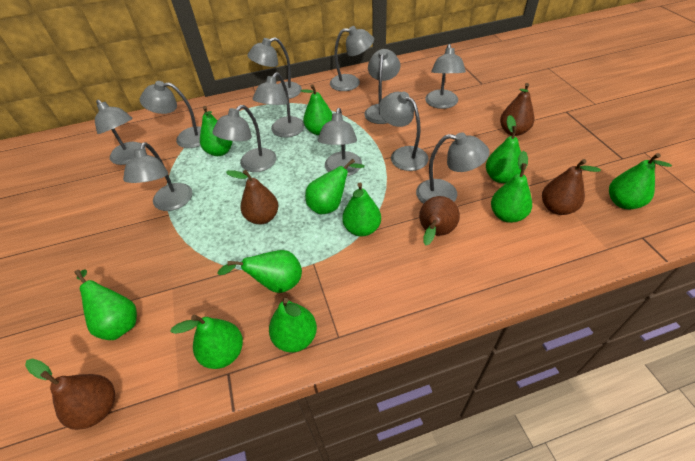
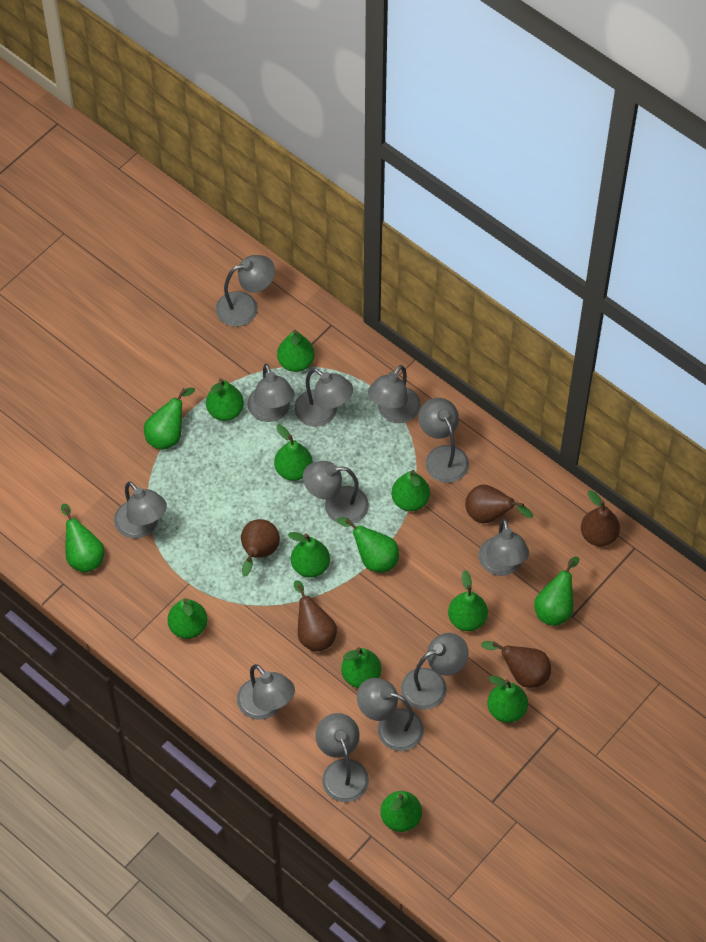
green pear: [74,269,137,340] [170,314,243,369] [200,106,232,156] [217,250,302,293] [269,297,317,352] [300,84,332,135] [305,159,365,214] [342,183,381,236] [486,115,521,183] [491,151,532,223] [609,153,672,209] = 11 -> [61,504,104,573] [144,388,195,450] [168,598,208,639] [206,378,244,421] [274,424,313,481] [277,330,315,372] [288,532,330,578] [337,517,399,573] [341,647,382,688] [381,791,422,832] [391,470,430,511] [448,570,488,631] [487,676,528,723] [534,557,579,626] = 14

